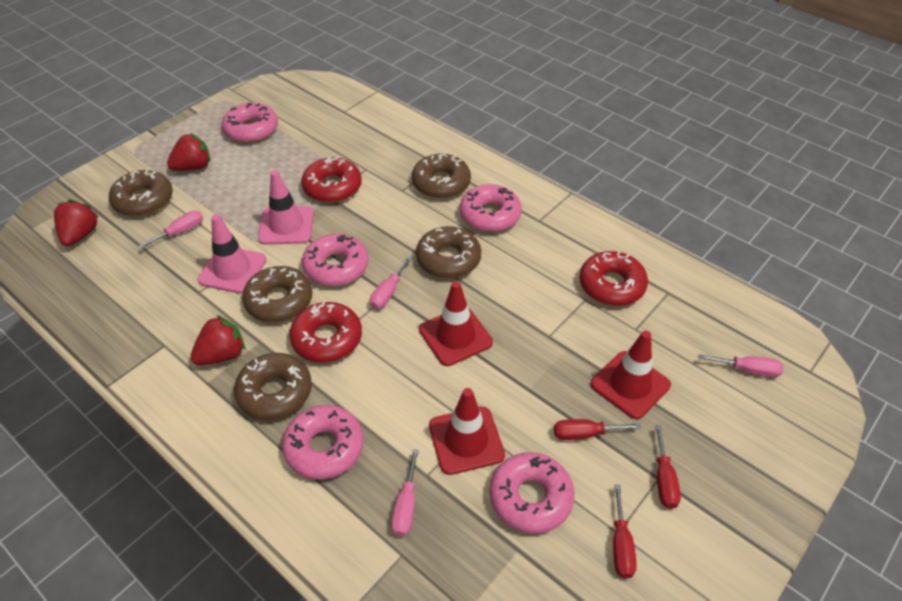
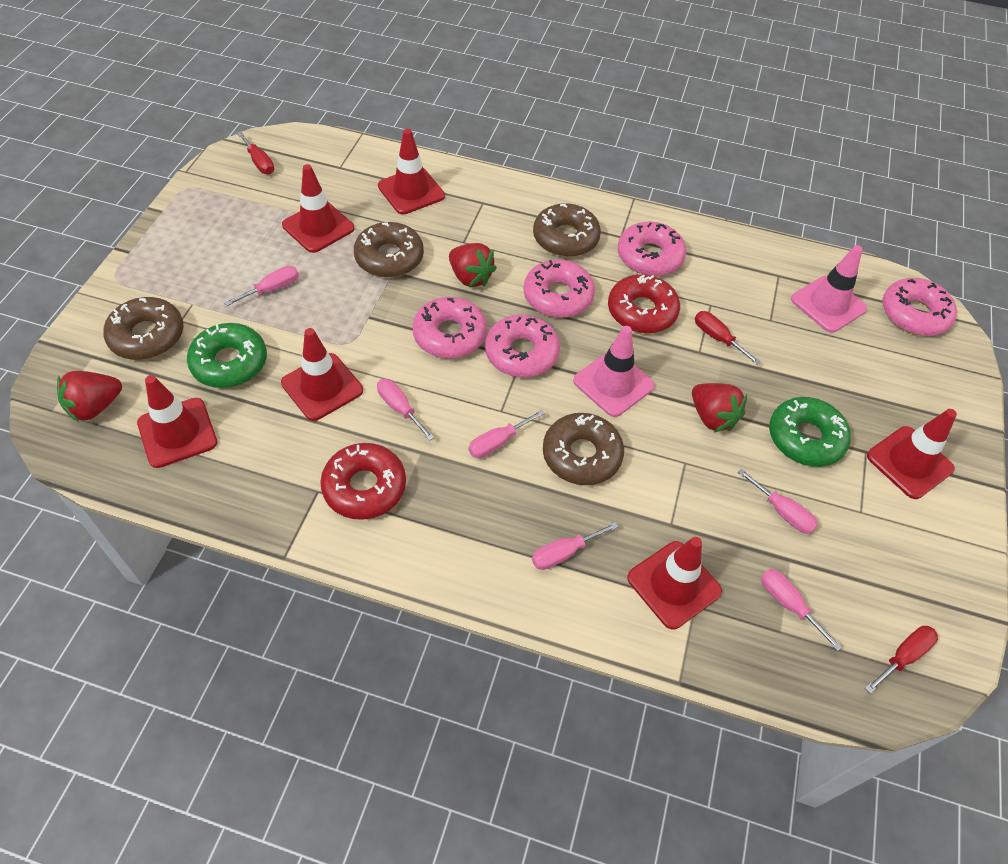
brown donut: [109,170,173,216] [234,353,312,420] [242,266,313,322] [412,154,471,199] [416,226,481,278] = 5 -> [103,297,184,360] [354,222,424,278] [533,203,601,257] [543,413,624,485] = 4
green donut: none = 0 -> [187,323,267,388] [769,397,851,467] = 2
pink screwdriver: [138,211,203,249] [370,256,413,309] [391,449,419,537] [698,354,784,377] = 4 -> [224,266,299,306] [377,379,434,441] [469,410,545,458] [532,522,618,570] [738,469,818,534] [761,568,842,651] = 6
red donut: [289,302,362,363] [301,157,362,203] [579,251,648,306] = 3 -> [320,443,406,520] [608,274,680,333] = 2
red traffic cone: [419,281,493,366] [429,388,505,475] [590,331,671,419] = 3 -> [137,375,217,468] [281,328,363,421] [282,164,354,253] [378,129,445,214] [627,537,722,629] [867,409,957,499] = 6

